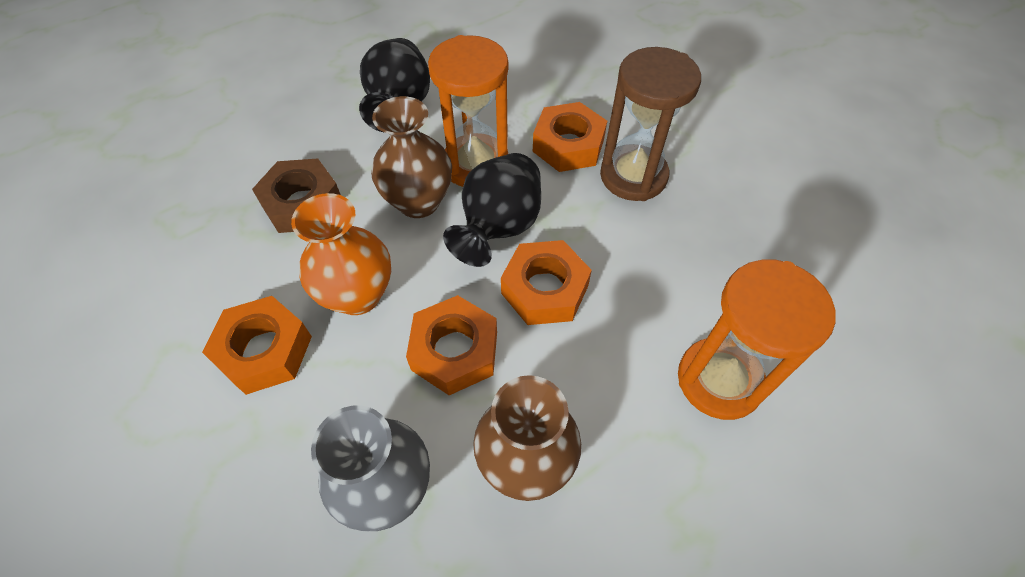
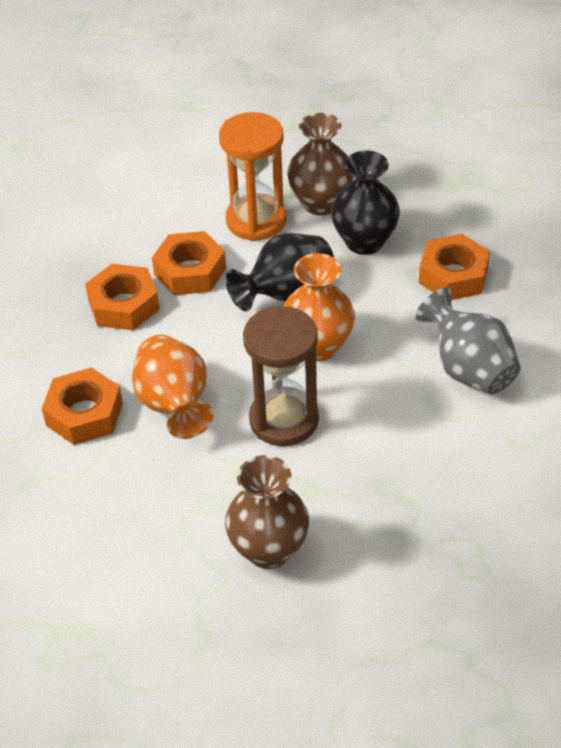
brown nut: [252,158,341,233] = 1 -> none = 0
orange hourglass: [428,35,508,187] [678,259,836,420] = 2 -> [219,112,286,241] = 1
orange vase: [291,193,391,315] = 1 -> [132,335,214,439] [284,253,355,361] = 2

